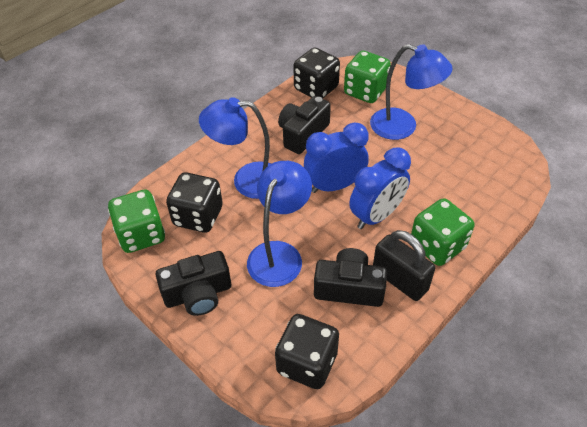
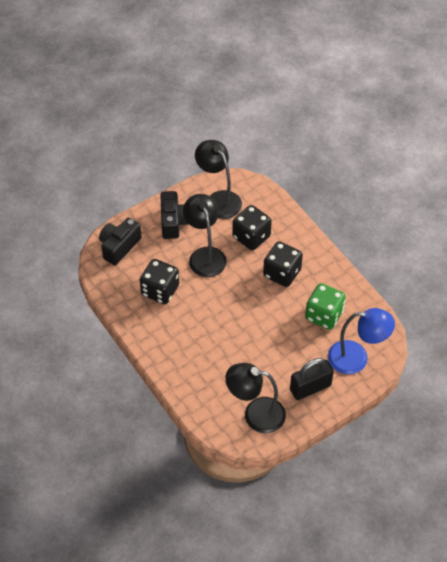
black camera: [155,251,231,316] [278,96,331,154] [314,248,387,307] = 3 -> [99,218,142,265] [160,191,189,239] = 2
black lamp: none = 0 -> [183,194,227,277] [195,140,242,219] [225,363,286,433] = 3
blue clock: [304,122,369,193] [349,147,411,229] = 2 -> none = 0
blue lamp: [199,97,271,199] [247,161,312,287] [370,44,453,140] = 3 -> [328,308,395,374] = 1
green dice: [108,189,165,253] [344,51,391,103] [411,198,474,266] = 3 -> [305,283,346,330] = 1

